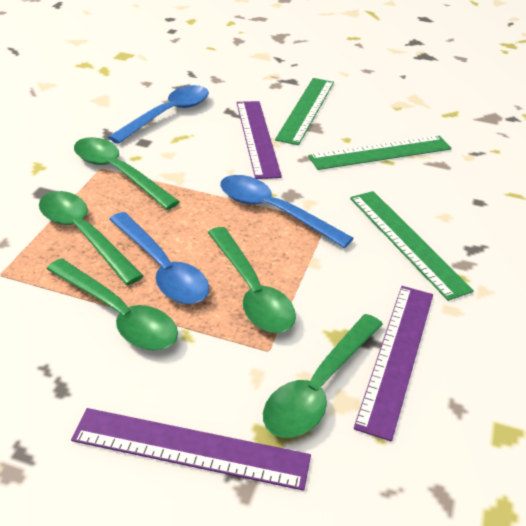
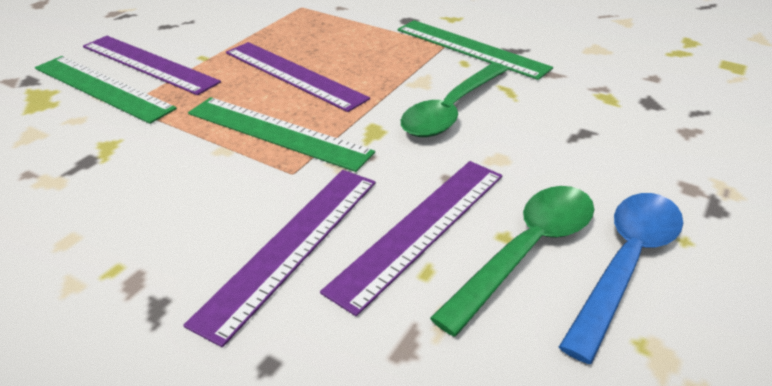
blue spoon: [108,85,209,144] [109,212,209,304] [220,175,354,248] = 3 -> [559,193,683,364] = 1
green spoon: [39,191,144,285] [46,258,178,350] [74,137,180,210] [208,227,296,333] [263,314,383,438] = 5 -> [401,63,508,137] [430,186,594,336] = 2
purple ruler: [71,408,311,491] [236,101,282,179] [354,286,433,441] = 3 -> [83,36,221,95] [183,170,376,347] [226,42,370,112] [320,161,502,316] = 4

